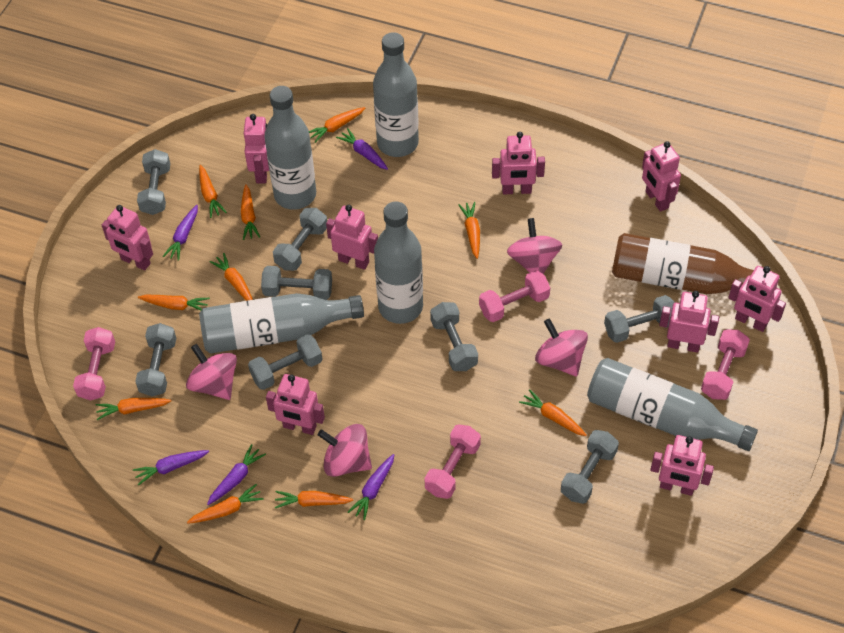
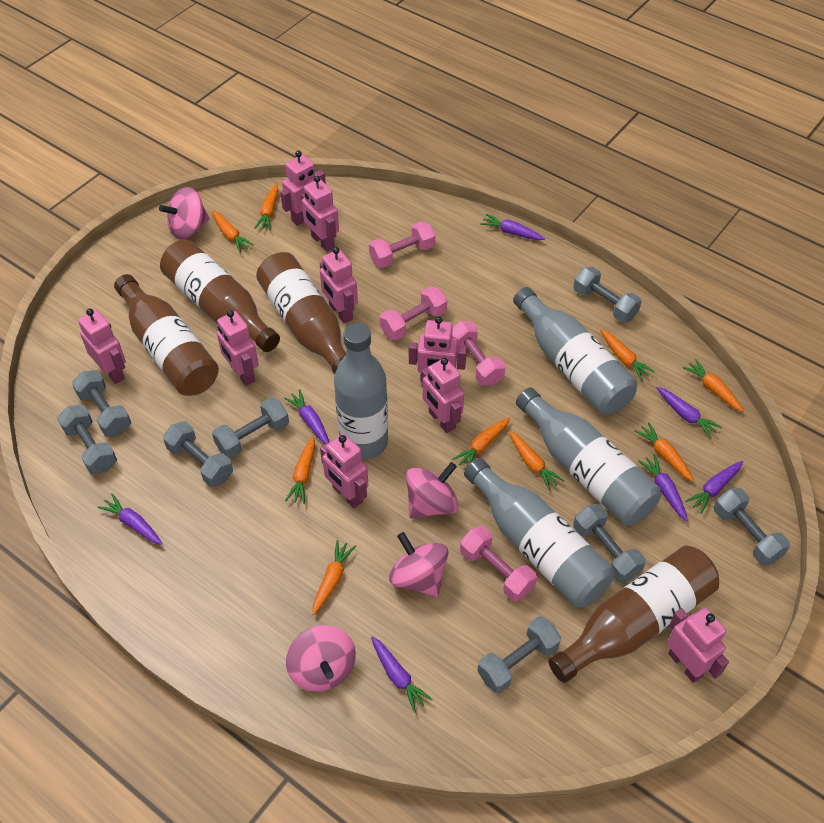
brown bottle: [612,233,775,294] = 1 -> [114,274,219,396] [160,239,280,352] [256,252,346,375] [548,546,719,683] = 4
grey bottle: [199,293,364,354] [264,86,316,210] [373,32,419,157] [374,201,423,324] [587,358,758,451] = 5 -> [334,323,388,460] [464,458,614,607] [513,287,637,415] [516,387,661,525] = 4
orange carrot: [96,398,172,420] [138,295,210,311] [187,484,264,524] [199,165,227,218] [209,253,253,301] [241,184,260,240] [275,491,353,508] [309,107,365,143] [458,202,480,259] [519,389,587,436] = 10 -> [212,211,254,252] [254,184,278,230] [285,436,315,504] [312,540,356,615] [452,417,510,466] [508,431,564,490] [600,329,655,381] [635,422,694,482] [683,359,744,412] = 9
purple carrot: [133,450,209,485] [163,205,198,261] [207,444,266,505] [336,128,388,170] [348,454,394,520] = 5 -> [98,493,163,545] [284,389,329,444] [371,636,432,713] [480,214,545,240] [638,454,688,521] [656,387,722,438] [685,461,743,514] = 7

